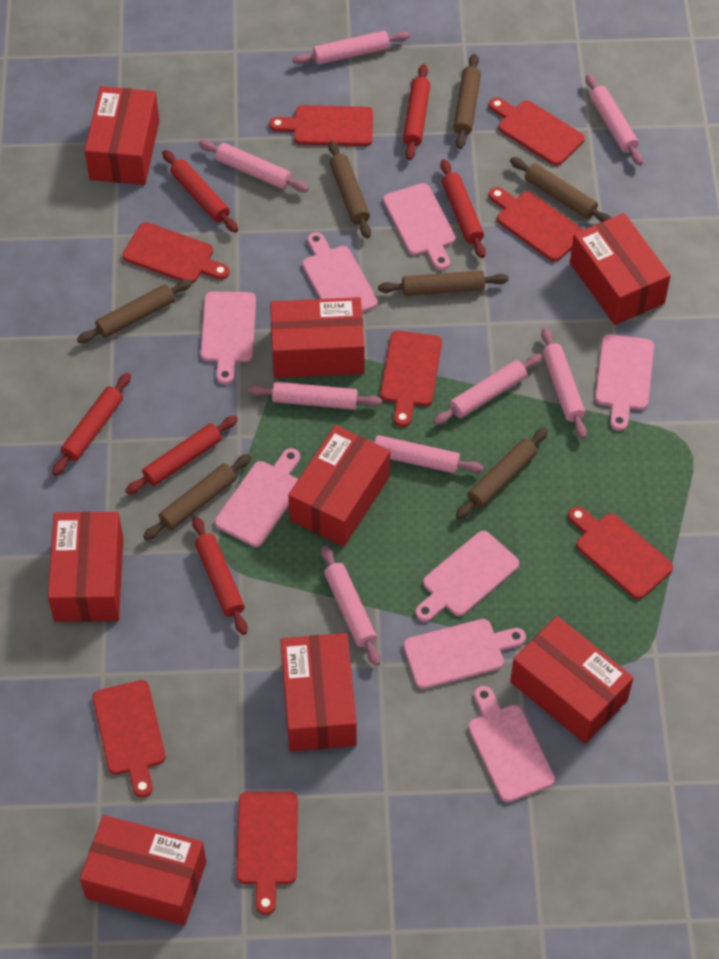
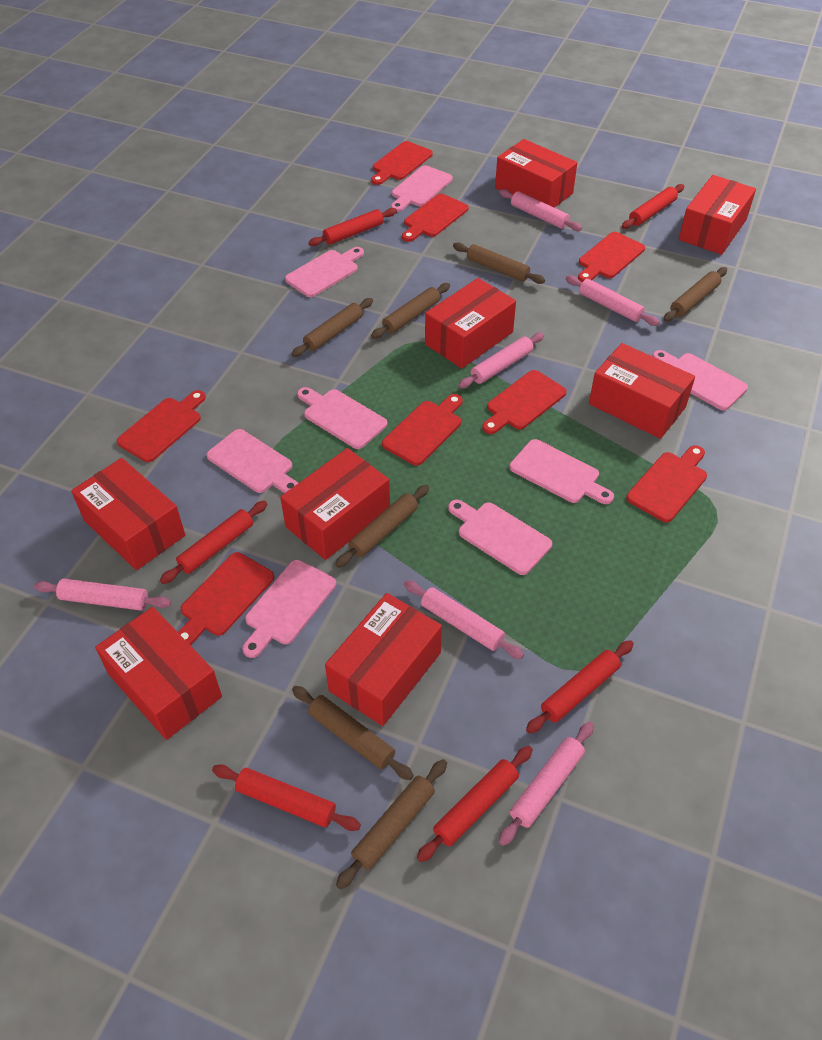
pink rolling pin: [198,140,309,192] [248,382,382,410] [293,31,410,65] [321,545,380,666] [369,435,484,473] [434,354,542,425] [541,328,587,439] [586,74,643,165] = 8 -> [34,579,171,611] [404,580,524,659] [458,332,544,389] [499,189,582,231] [499,722,594,846] [566,275,660,326] = 6

